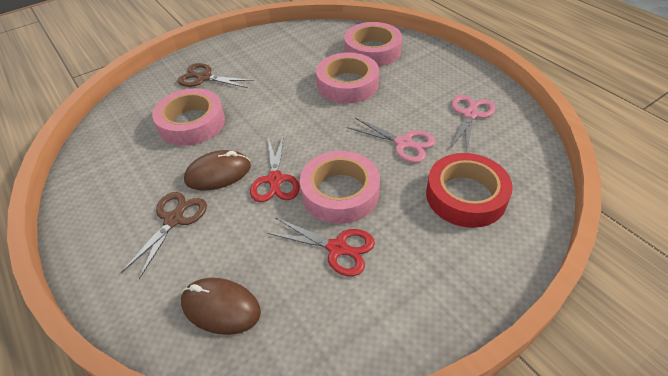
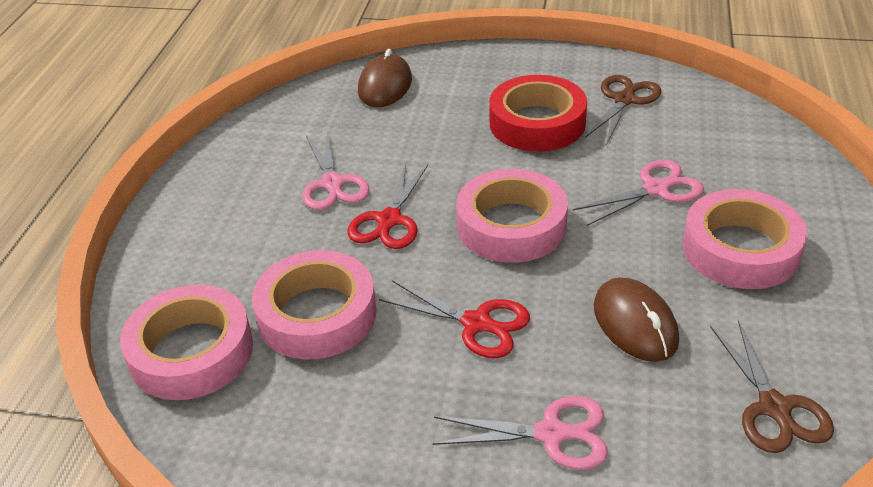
pink scissors: [347,118,435,163] [450,95,495,151] = 2 -> [302,132,370,210] [433,396,608,470] [573,160,704,226] = 3

